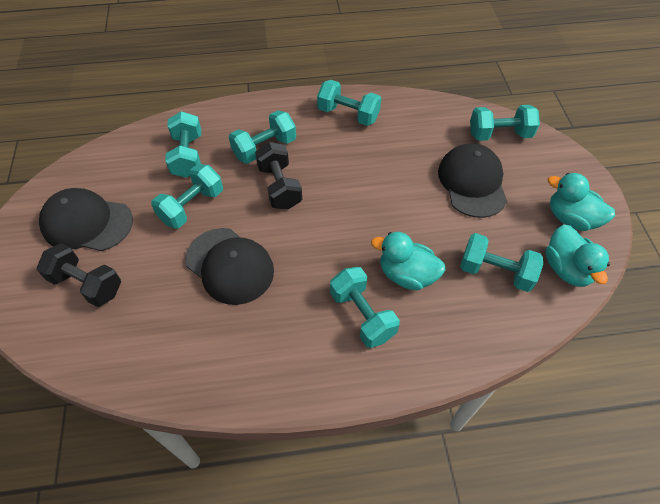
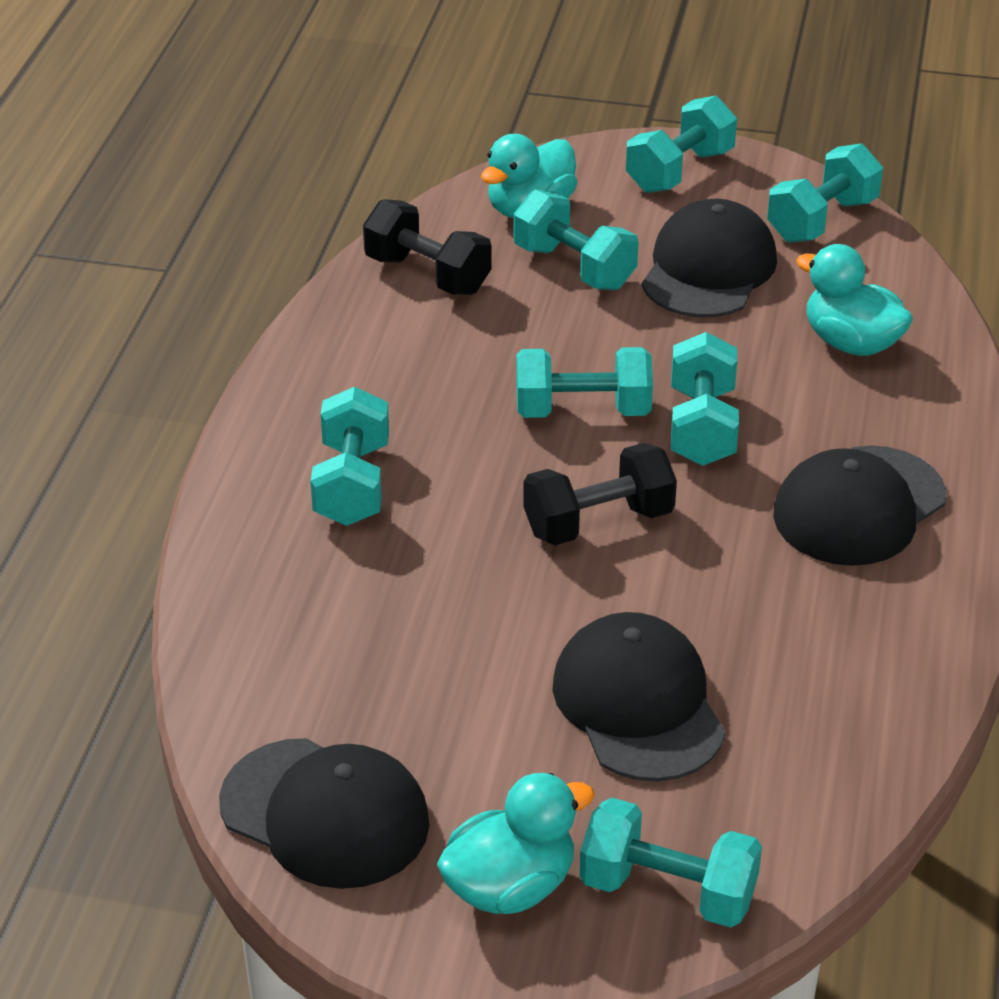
black cap: [39,188,133,251] [185,228,274,305] [438,143,507,218] = 3 -> [219,738,430,889] [552,612,725,782] [642,199,777,317] [773,445,946,566] = 4

